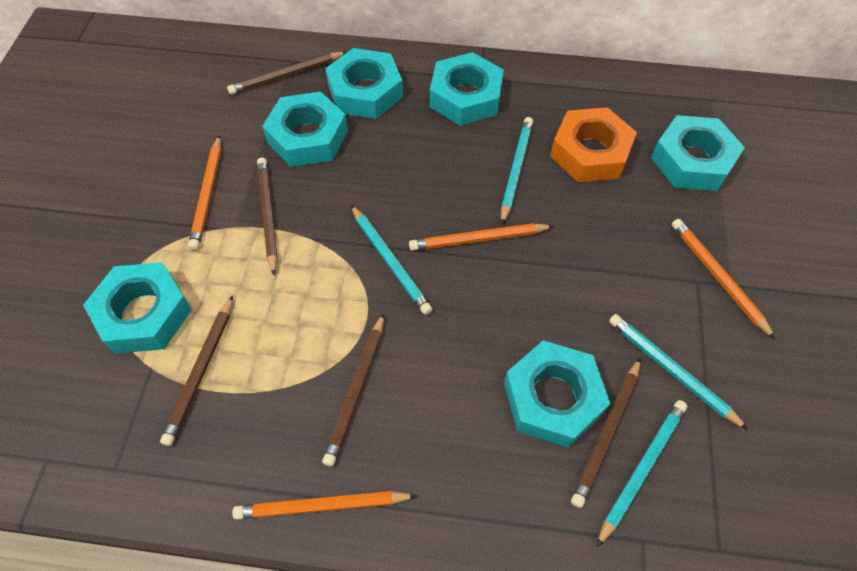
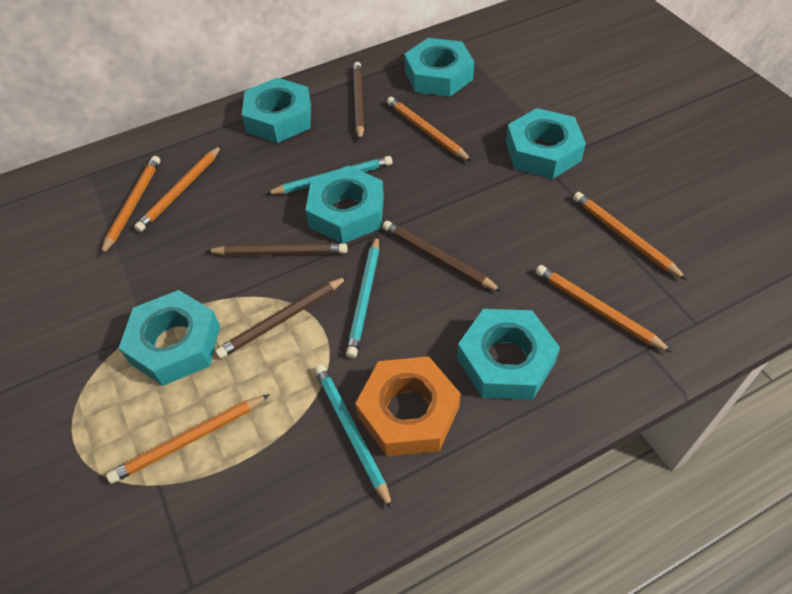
brown pencil: [160,295,233,446] [227,52,347,95] [257,157,278,276] [322,313,384,466] [571,358,641,508] = 5 -> [206,243,348,256] [215,276,348,359] [353,62,364,141] [382,221,502,292] = 4
orange pencil: [188,135,221,250] [232,491,418,520] [409,223,554,251] [672,219,776,339] = 4 -> [101,156,160,255] [106,394,270,484] [134,145,222,232] [387,97,472,162] [536,265,673,353] [573,192,687,280] = 6
turquoise pencil: [351,205,433,315] [501,117,533,224] [597,400,687,547] [609,314,749,430] = 4 -> [266,156,393,194] [314,364,393,510] [346,235,379,358] = 3

